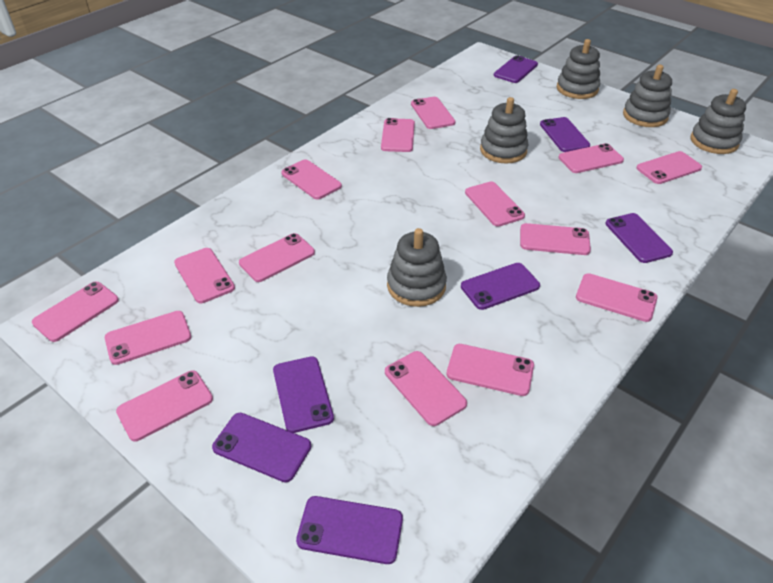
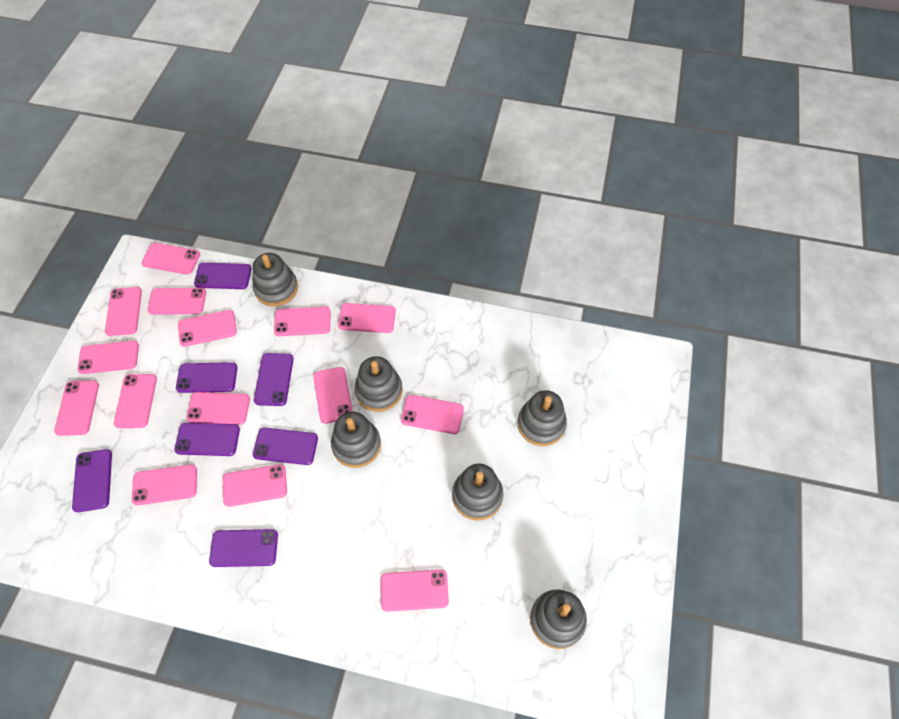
grey stacking toy: [387,228,447,307] [480,97,529,163] [557,39,600,99] [623,65,672,127] [691,89,746,154] = 5 -> [253,253,298,306] [331,412,381,468] [355,356,402,412] [452,464,503,520] [518,390,567,446] [530,590,587,649] = 6

